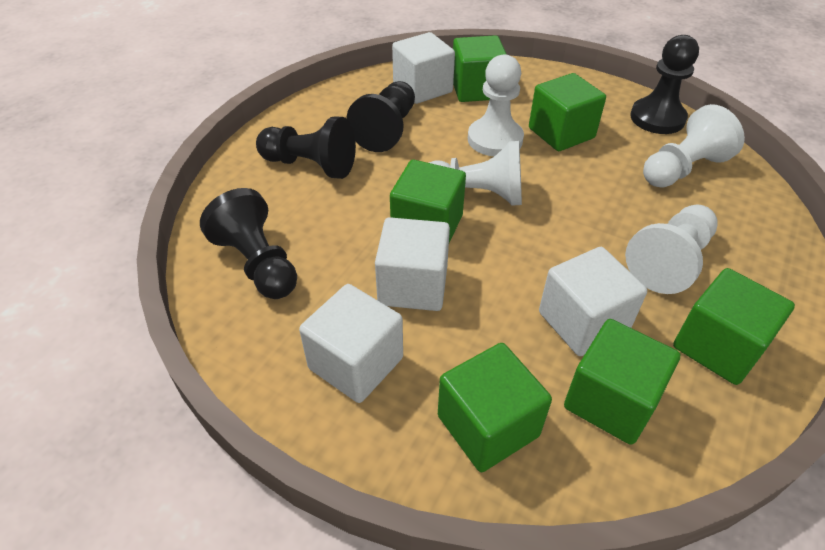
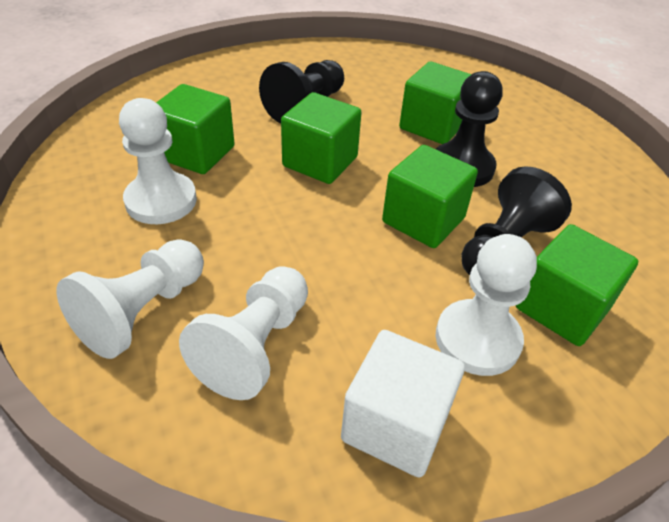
black pawn: [200,188,297,299] [256,116,356,179] [346,81,415,152] [630,35,699,134] = 4 -> [259,60,344,123] [436,71,503,187] [461,166,572,275] = 3
green cube: [390,160,466,243] [438,343,552,472] [453,35,507,102] [529,73,606,151] [564,319,681,445] [673,268,795,385] = 6 -> [156,84,235,174] [281,92,362,184] [382,145,478,248] [399,62,472,144] [516,224,638,346] = 5
white cube: [299,284,403,403] [375,217,450,311] [392,32,455,104] [539,247,647,356] = 4 -> [341,330,465,478] = 1

